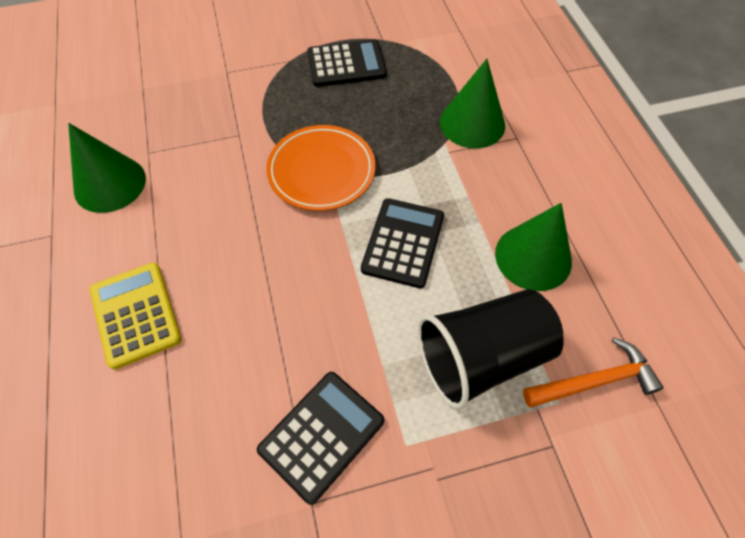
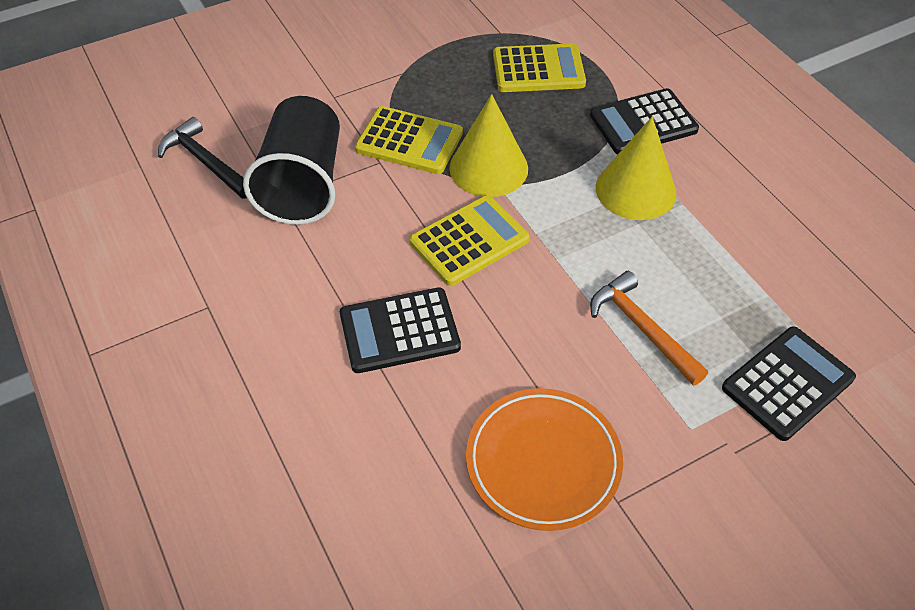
black hammer: none = 0 -> [158,117,247,199] = 1
green cone: [68,123,146,213] [440,59,505,149] [495,203,572,291] = 3 -> none = 0
yellow calculator: [90,263,181,369] = 1 -> [355,106,463,174] [410,195,530,286] [493,43,586,92] = 3
yellow cone: none = 0 -> [449,94,528,197] [596,117,676,220] = 2

